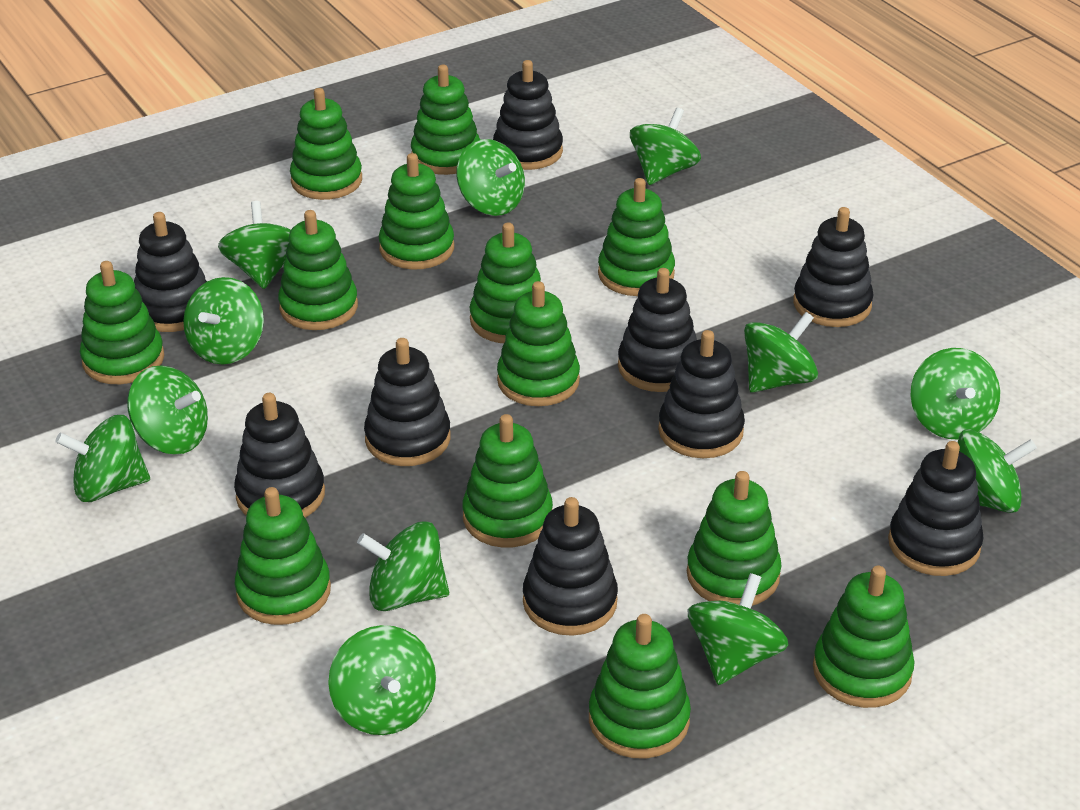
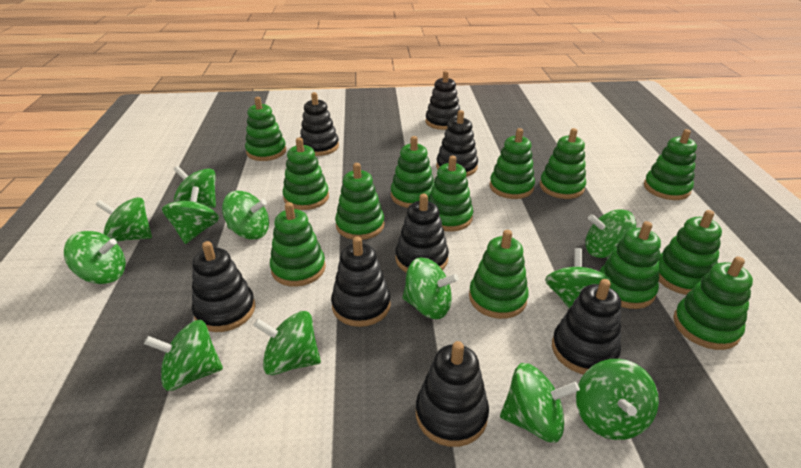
black stacking toy: [134,212,207,332] [234,393,325,518] [364,338,450,466] [493,60,563,170] [523,497,618,636] [618,268,697,392] [658,330,745,458] [793,207,874,327] [888,441,984,576] = 9 -> [192,241,255,332] [300,92,339,156] [331,237,391,327] [395,194,449,273] [416,341,489,447] [425,71,460,130] [436,110,478,177] [552,279,621,374] = 8

